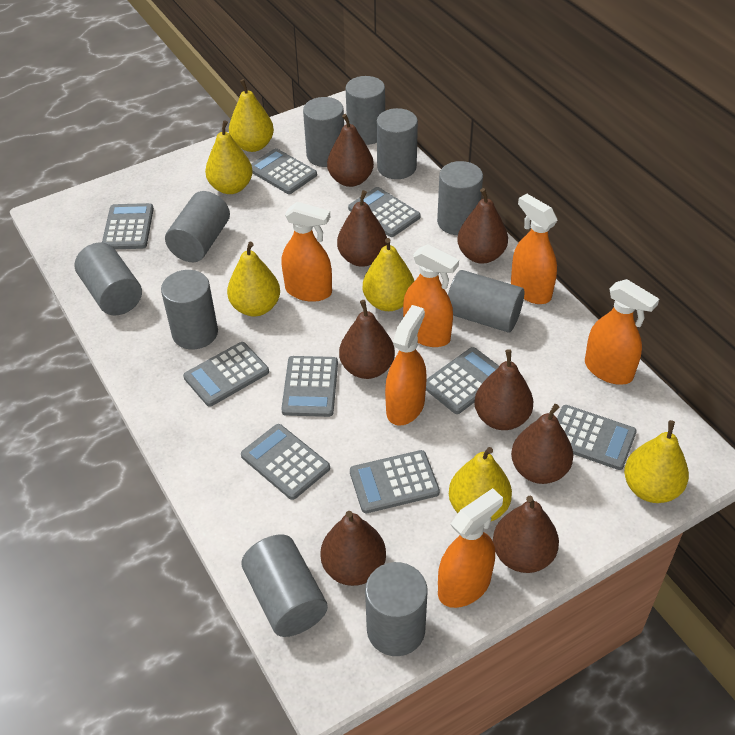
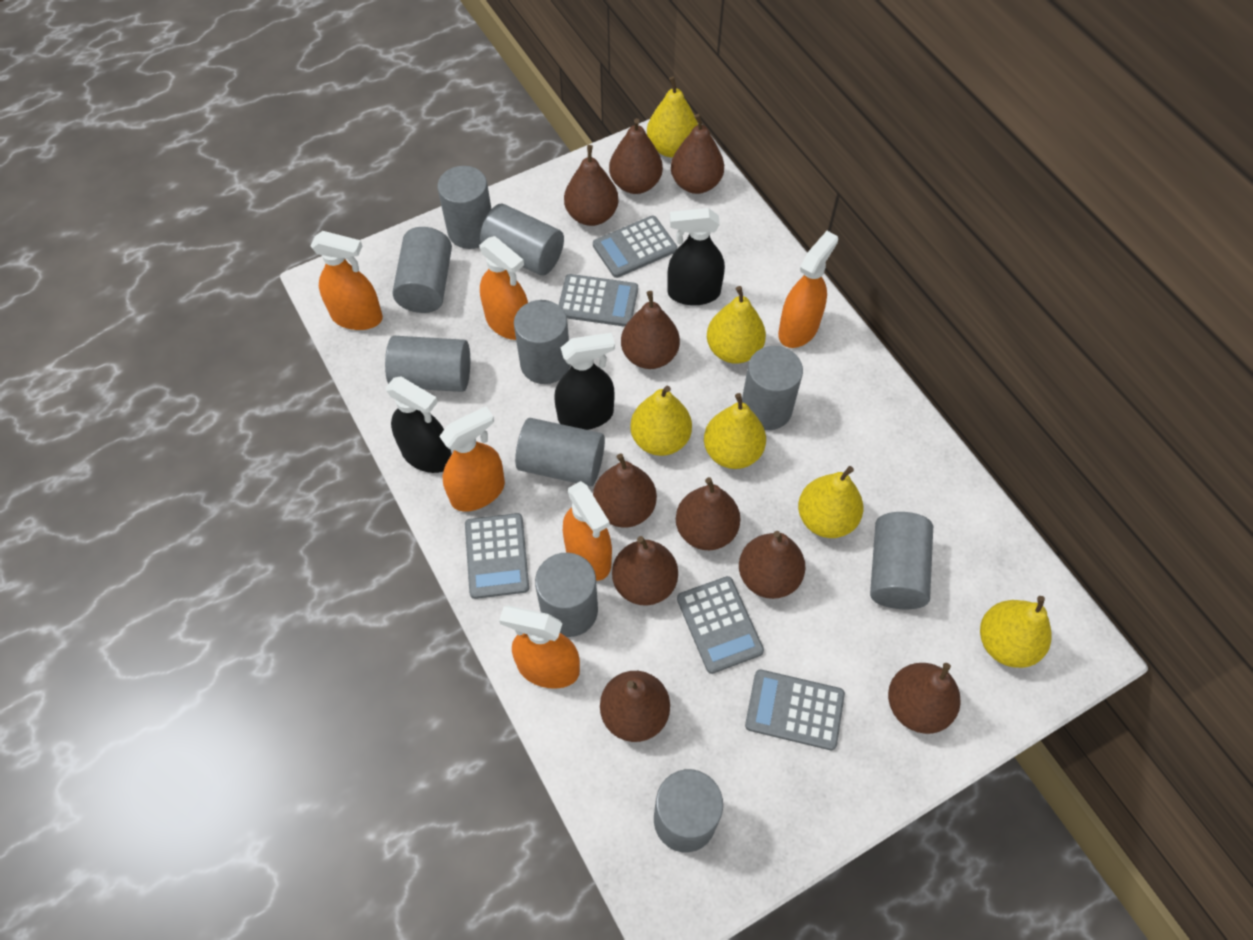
black spray bottle: none = 0 -> [386,376,452,473] [554,333,615,430] [667,208,725,306] = 3
brown pear: [320,511,386,586] [327,114,374,187] [337,190,387,267] [339,300,395,379] [457,188,508,264] [474,349,533,430] [493,496,559,573] [511,404,573,484] = 8 -> [564,145,619,226] [593,453,657,528] [600,671,670,742] [609,118,663,194] [612,536,678,605] [621,291,680,369] [671,114,724,194] [676,477,741,550] [739,531,806,599] [888,663,961,734] = 10
grey calculator: [102,203,154,249] [183,342,269,407] [241,424,330,500] [251,148,317,194] [281,356,338,417] [348,187,421,237] [350,450,440,513] [426,347,499,414] [557,405,637,470] = 9 -> [465,513,529,599] [559,274,638,327] [593,216,677,278] [677,576,764,674] [745,669,845,750] = 5

